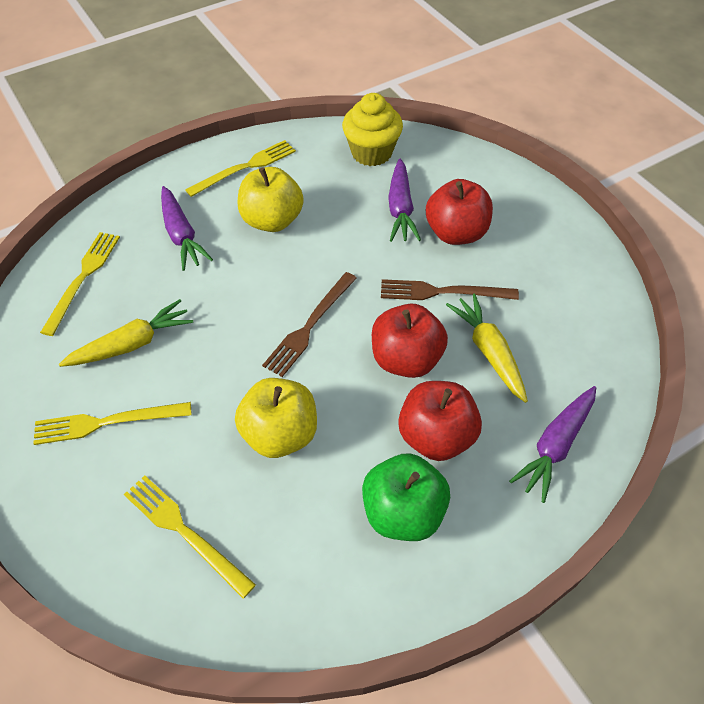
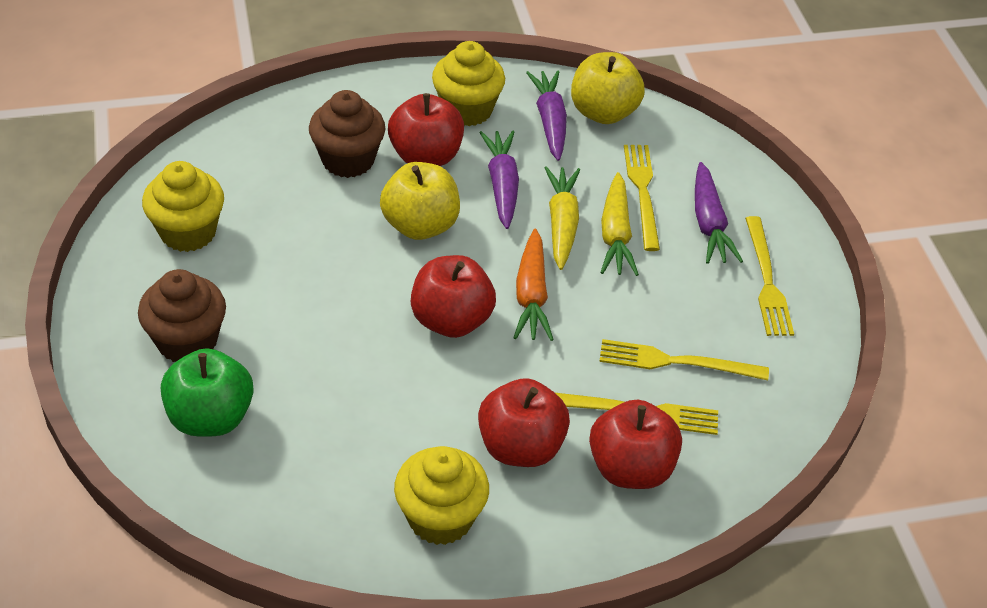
brown cupcake: none = 0 -> [138,269,226,362] [309,90,385,178] = 2
brown fork: [262,272,357,377] [381,279,519,300] = 2 -> none = 0
orange carrot: none = 0 -> [513,228,554,341] = 1
red apple: [372,304,448,378] [398,381,482,461] [426,179,493,245] = 3 -> [388,93,464,166] [411,255,496,338] [478,378,570,467] [589,400,682,489] = 4
yellow cupcake: [342,93,403,166] = 1 -> [142,161,224,252] [394,446,489,545] [432,41,505,126] = 3

